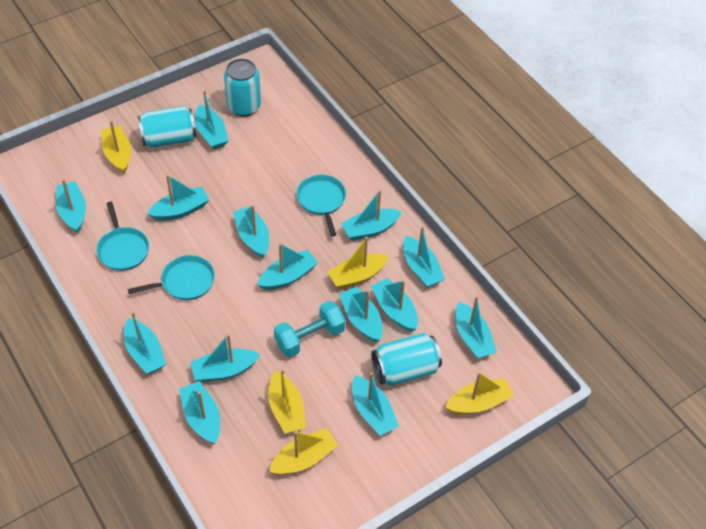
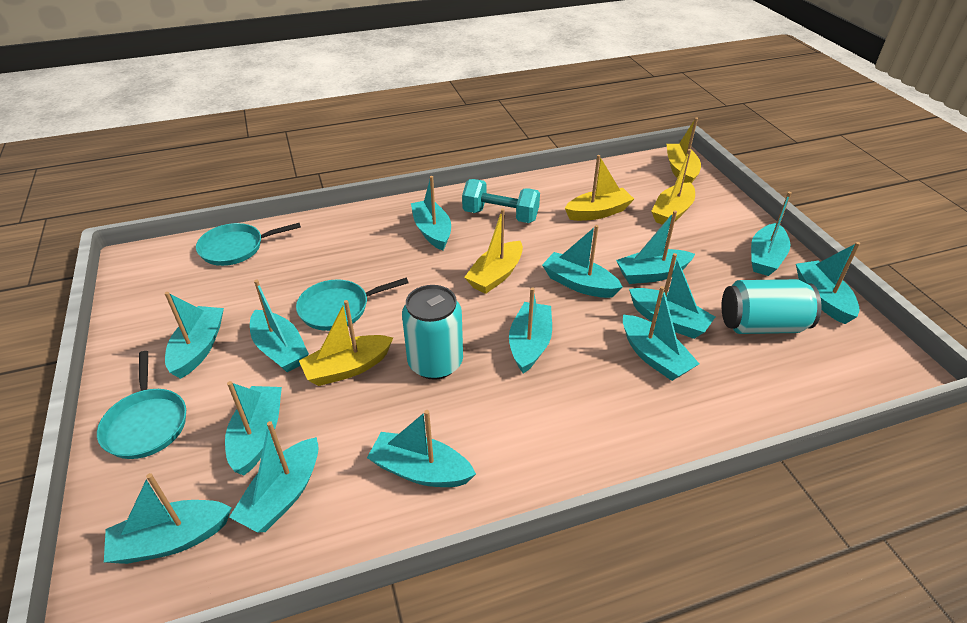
turquoise can: [138,106,196,148] [224,59,261,117] [371,333,442,385] = 3 -> [402,285,463,380] [722,279,822,334] = 2

